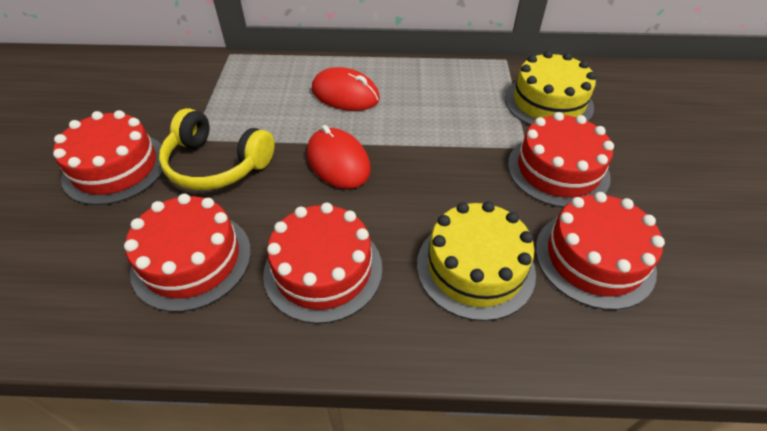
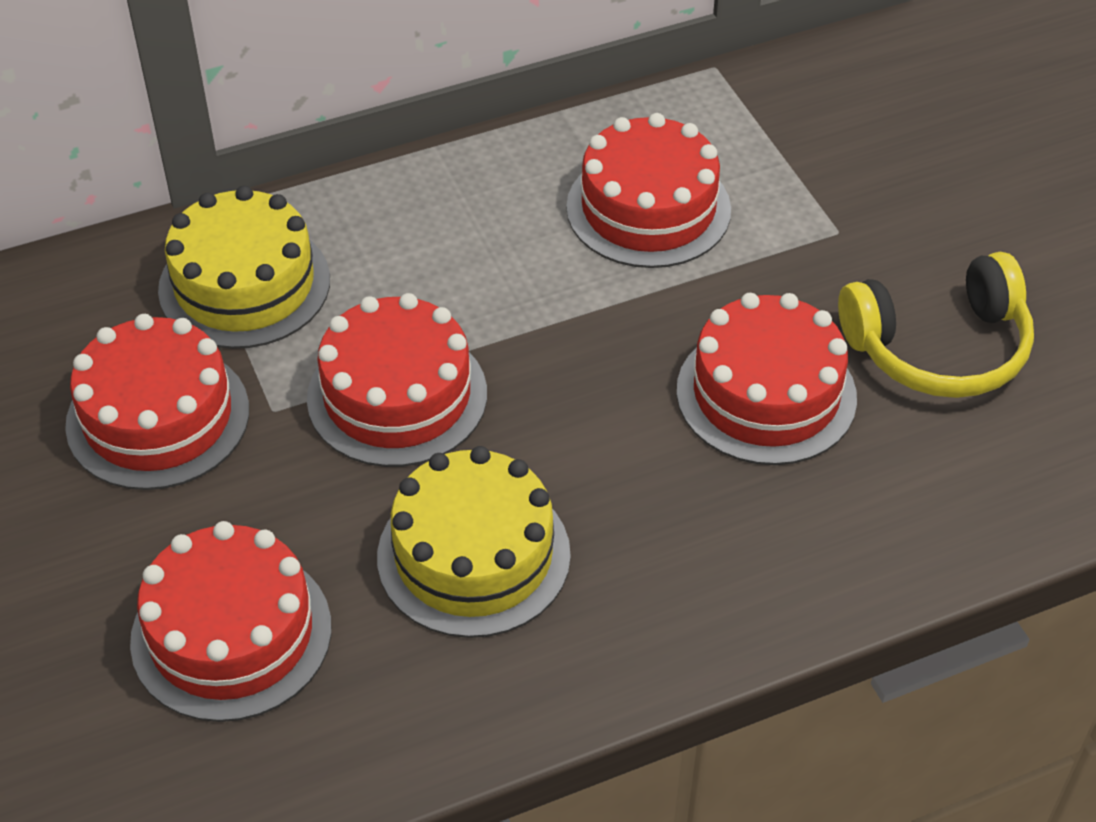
red mouse: [307,125,371,189] [312,67,380,111] = 2 -> none = 0

